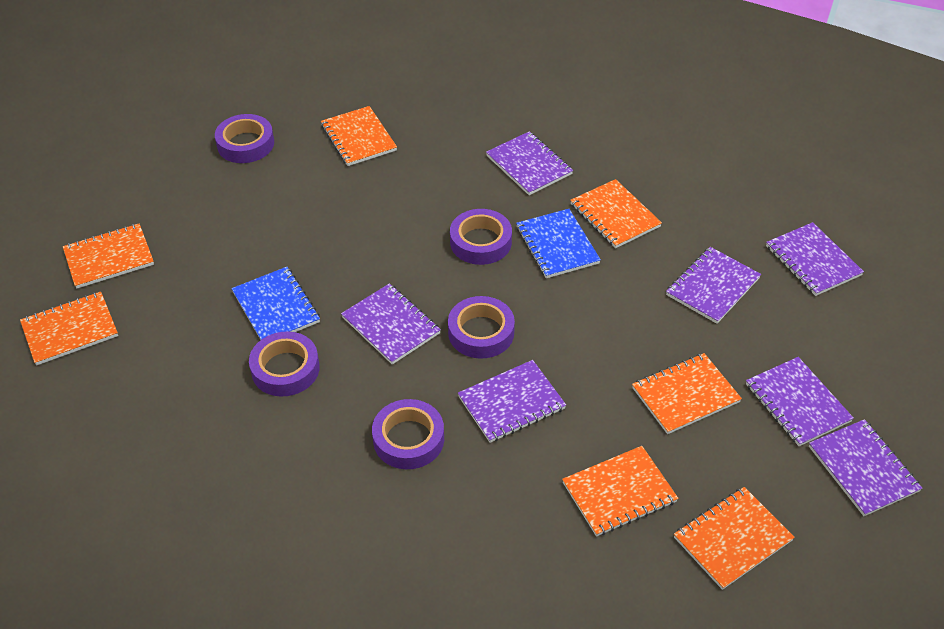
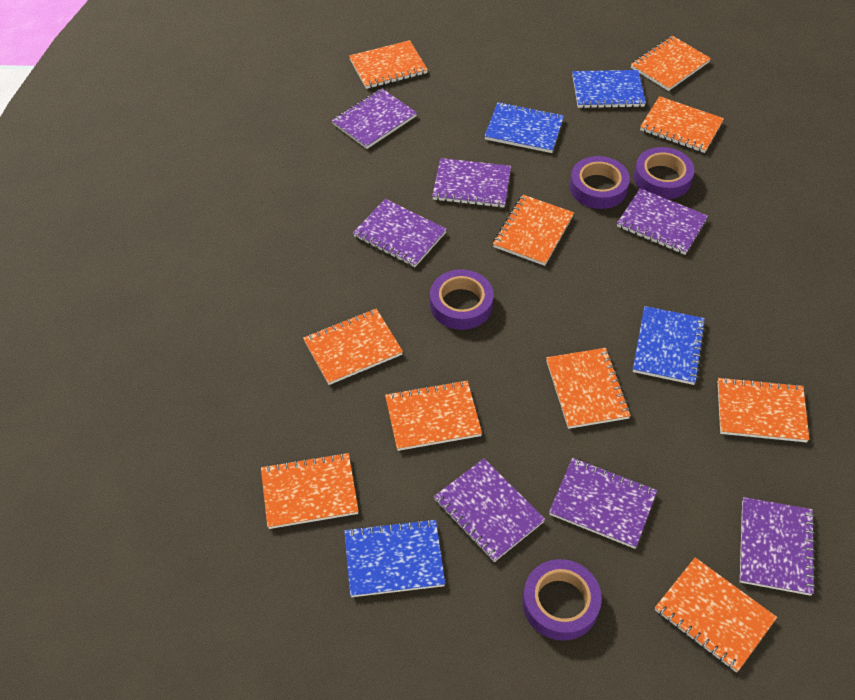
blue notebook: [232,267,320,340] [516,209,601,278] = 2 -> [344,519,445,597] [485,102,564,153] [572,70,646,108] [633,306,706,385] = 4
orange notebook: [20,292,118,365] [63,224,154,289] [321,106,397,166] [562,446,678,537] [570,179,662,248] [632,353,742,434] [674,487,795,590] = 7 -> [261,452,359,529] [303,309,403,385] [349,40,428,89] [385,380,482,451] [493,195,574,266] [546,348,631,429] [631,36,711,91] [640,96,724,153] [655,557,777,672] [718,377,809,442] = 10
purple tape: [215,114,274,163] [249,331,320,396] [372,399,444,469] [448,296,515,359] [450,209,512,265] = 5 -> [430,270,494,330] [522,559,602,641] [570,156,630,209] [634,147,695,199] = 4

